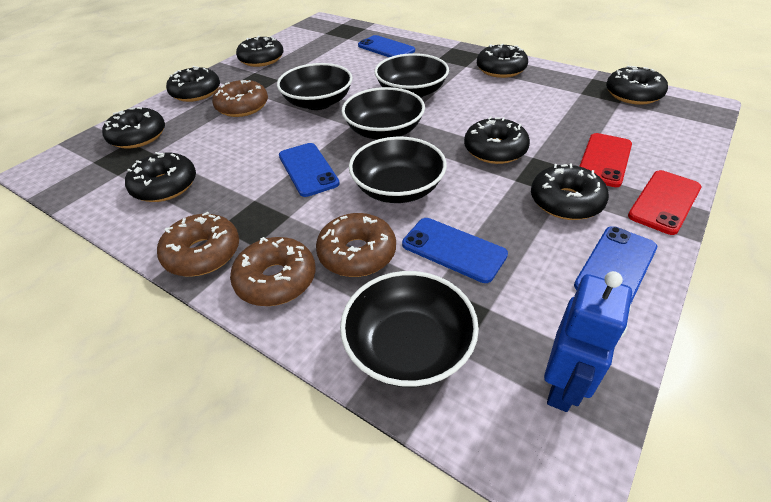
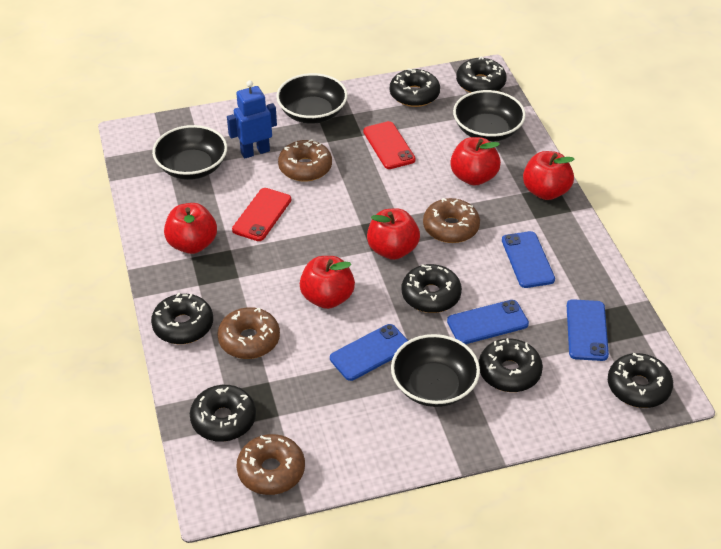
black bowl: [277,63,353,110] [340,271,479,387] [341,87,425,140] [349,137,447,203] [374,53,449,98] = 5 -> [152,125,227,180] [276,73,348,124] [391,334,480,407] [453,90,526,142] = 4
black donut: [102,107,165,149] [125,152,196,202] [166,66,220,102] [236,36,284,67] [464,116,530,164] [477,44,528,78] [531,163,609,220] [606,65,668,105] = 8 -> [151,293,213,344] [190,385,256,442] [390,68,440,107] [402,264,462,313] [456,56,507,93] [479,338,543,392] [608,353,673,408] = 7
red apple: none = 0 -> [164,203,217,254] [300,256,355,309] [367,208,420,260] [450,137,501,186] [523,151,575,200] = 5

